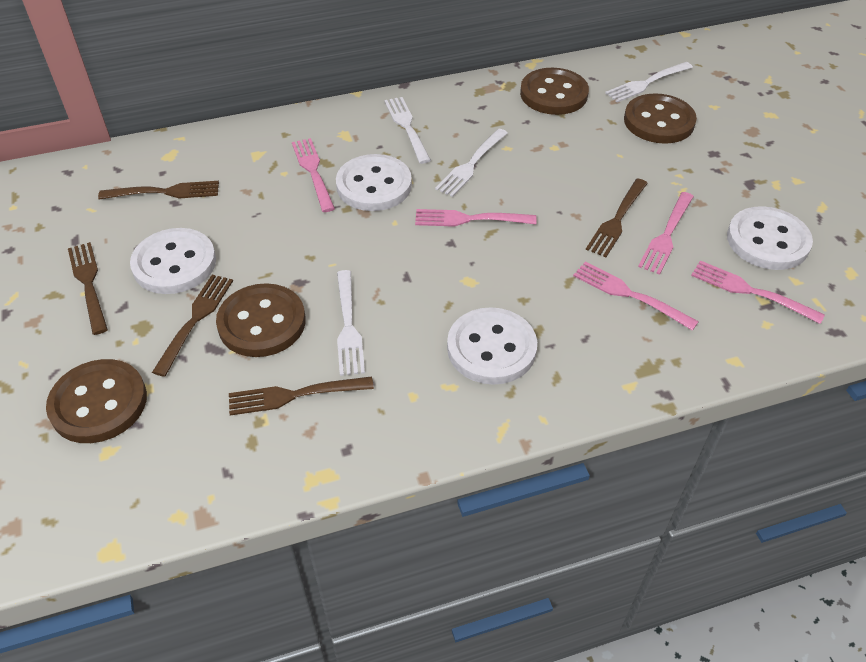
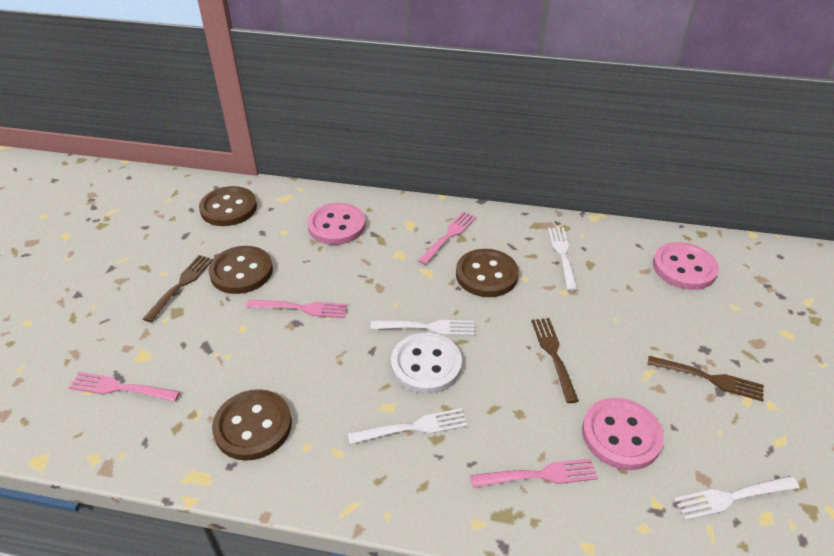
brown fork: [68,242,108,335] [98,181,219,200] [152,275,233,377] [229,376,374,416] [586,178,648,257] = 5 -> [143,255,213,322] [531,318,579,403] [648,356,764,401] = 3
pink button: none = 0 -> [307,203,366,245] [582,398,664,470] [653,242,719,290] = 3
pink fork: [292,138,335,212] [415,209,537,227] [573,262,699,331] [638,192,694,275] [691,261,825,324] = 5 -> [68,372,180,402] [246,300,348,318] [417,212,476,265] [471,458,598,488] = 4
white button: [130,228,216,294] [336,154,412,211] [447,307,537,385] [727,206,813,270] = 4 -> [391,332,462,394] = 1

